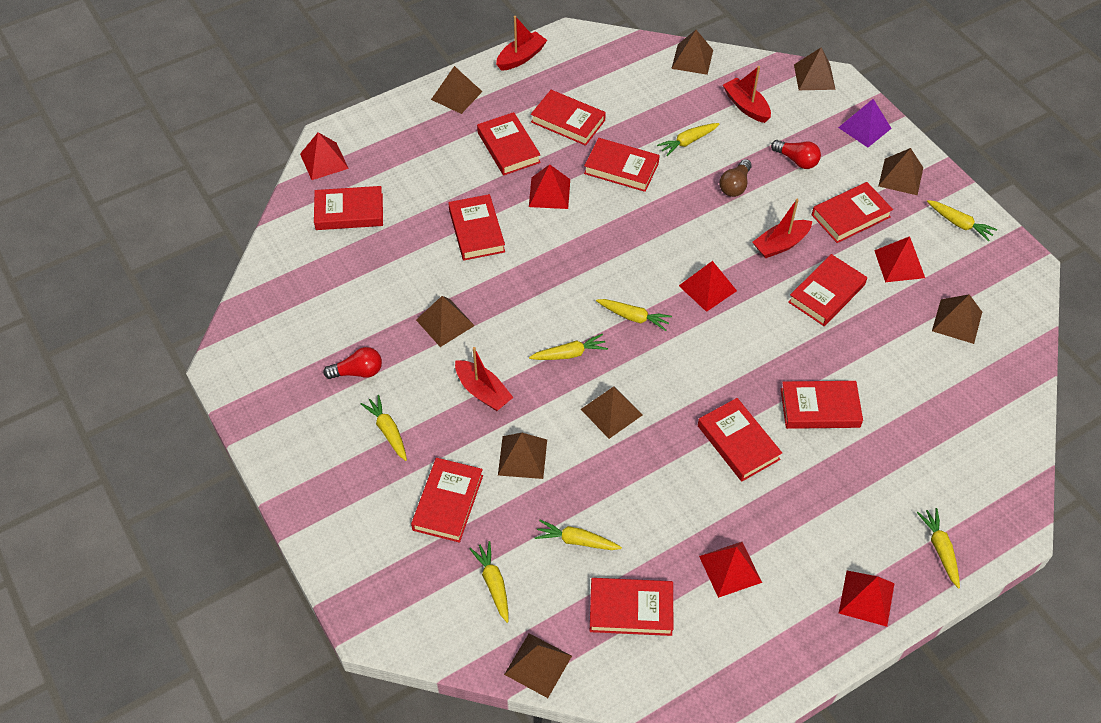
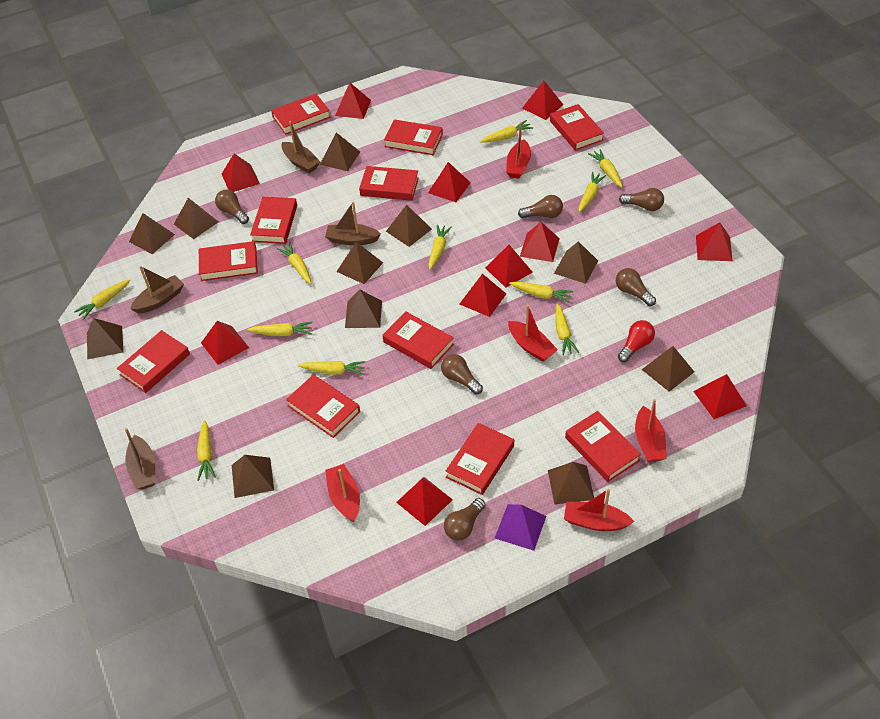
brown boat: none = 0 -> [125,428,155,489] [130,266,184,314] [281,121,320,173] [325,202,381,246] = 4
brown light bulb: [719,159,752,197] = 1 -> [215,189,249,224] [441,354,483,395] [444,498,486,541] [518,195,563,218] [616,268,656,306] [619,188,664,211] = 6
brown pyramid: [416,296,475,347] [431,66,483,114] [498,433,547,479] [504,633,572,698] [581,386,642,439] [671,30,713,75] [794,47,836,90] [879,148,923,195] [932,294,982,344] = 9 -> [87,318,123,359] [129,213,175,254] [174,198,218,239] [232,455,274,498] [320,132,360,171] [337,242,383,284] [345,290,382,328] [386,205,432,247] [548,462,594,505] [554,241,598,284] [641,346,694,392] = 11
red boat: [455,347,513,411] [496,16,547,71] [723,66,771,123] [752,199,812,258] = 4 -> [325,464,360,522] [506,122,531,179] [508,305,558,362] [564,489,634,531] [635,399,666,462] = 5
red light bulb: [323,347,382,379] [771,140,821,169] = 2 -> [618,320,655,362] = 1
red pyramid: [300,132,349,180] [529,164,570,209] [679,261,737,312] [699,542,762,598] [839,571,894,627] [874,236,925,282] = 6 -> [201,321,249,365] [222,153,260,192] [335,83,371,119] [396,477,453,526] [428,162,471,202] [460,274,506,317] [485,245,533,288] [520,222,560,262] [522,81,564,120] [693,374,747,419] [696,222,732,261] = 11
yellow carrot: [361,395,407,461] [469,541,508,623] [529,334,608,360] [535,520,622,550] [596,299,672,331] [657,123,719,156] [917,508,960,589] [927,200,997,241] = 8 -> [74,279,130,320] [197,420,216,481] [247,322,313,336] [277,242,311,284] [298,361,366,375] [428,225,452,270] [480,120,533,142] [509,282,573,303] [555,303,579,355] [579,172,606,212] [588,149,623,187] = 11

